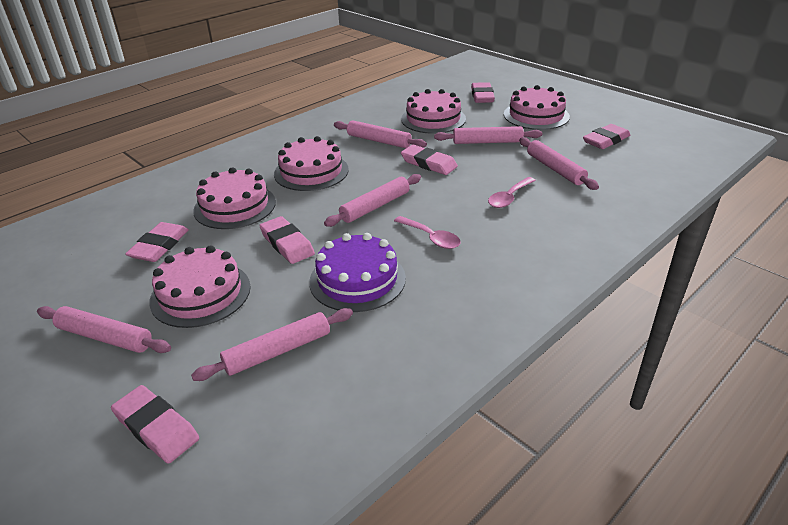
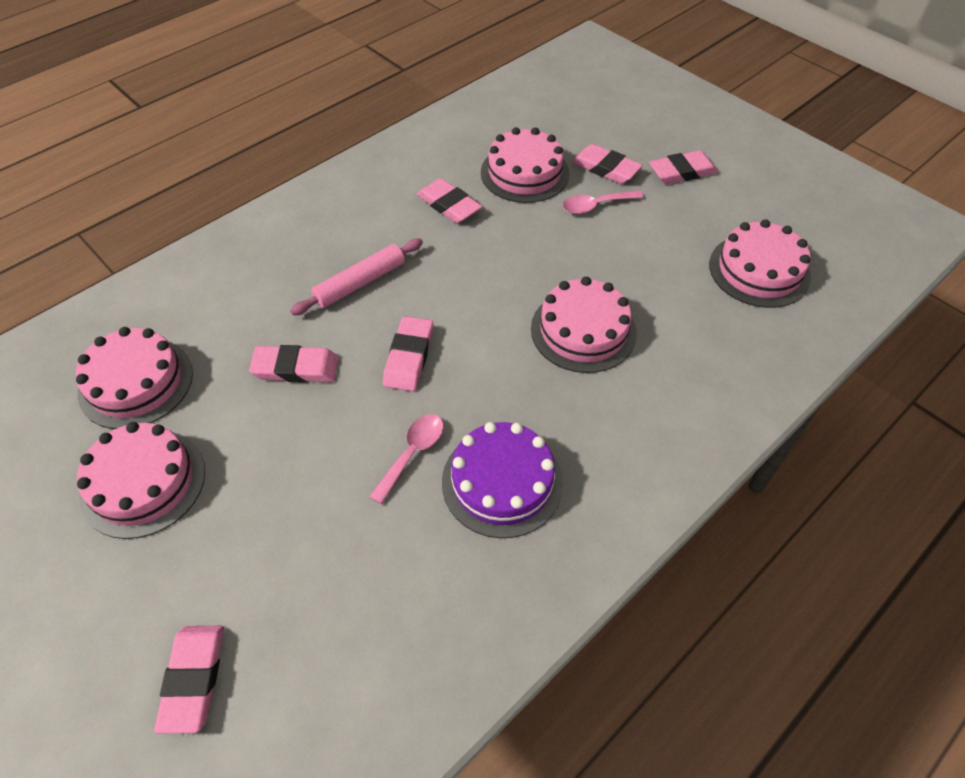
pink rolling pin: [37,306,171,353] [191,308,353,381] [324,174,421,227] [334,120,427,148] [434,126,542,144] [519,137,599,190] = 6 -> [290,238,423,315] = 1

